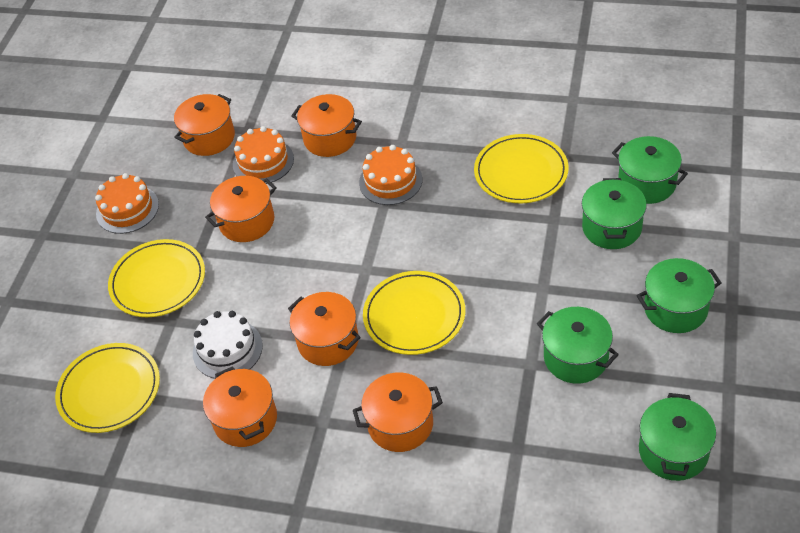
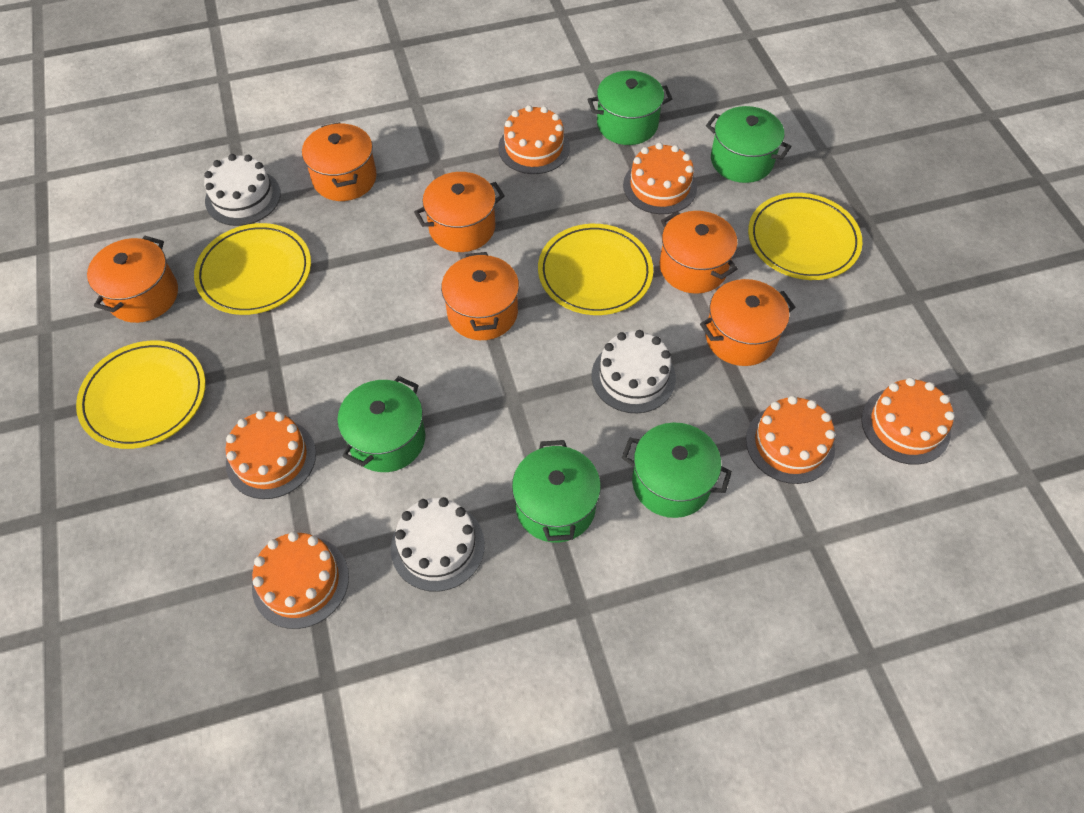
orange cake: [95,173,159,234] [233,126,294,184] [359,145,422,205] = 3 -> [225,410,316,499] [252,532,349,629] [498,105,570,174] [623,143,697,214] [746,396,835,484] [861,378,955,465] = 6
white cake: [193,311,263,379] = 1 -> [204,154,281,226] [391,497,485,592] [591,330,676,413] = 3

